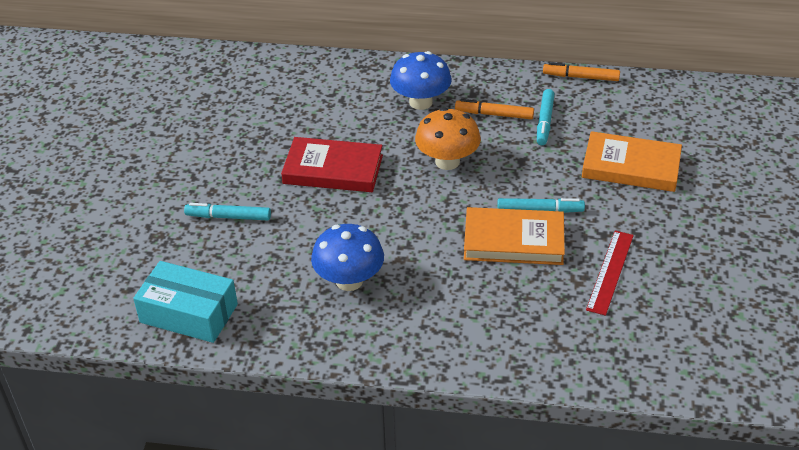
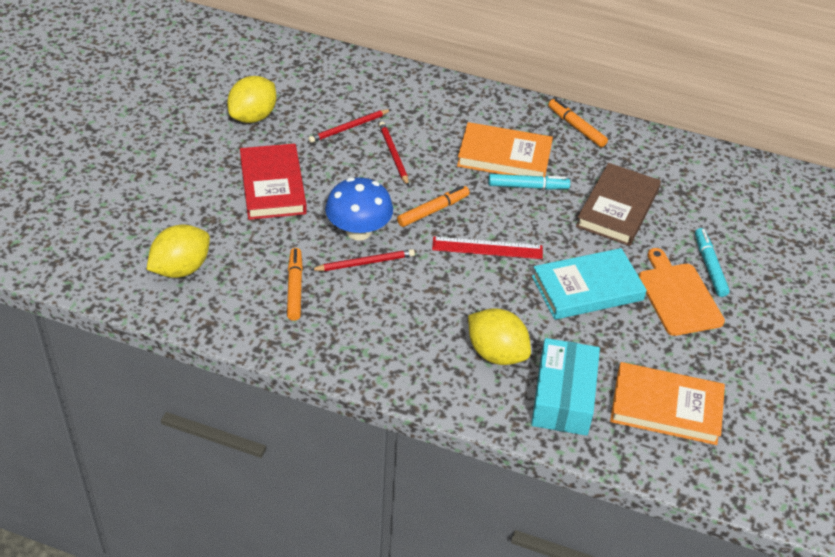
blue mushroom: [311,224,384,291] [390,51,452,110] = 2 -> [325,177,393,241] = 1
brown book: none = 0 -> [576,163,661,246] = 1
orange cutting board: none = 0 -> [639,248,725,336] = 1
orange marker: [455,99,534,119] [543,62,620,81] = 2 -> [287,248,303,321] [397,186,470,227] [548,99,608,147] = 3
orange mushroom: [415,108,481,170] = 1 -> none = 0
red pencil: none = 0 -> [308,109,392,143] [311,249,415,271] [379,122,409,187] = 3
turquoise book: none = 0 -> [532,248,647,320] = 1
turquoise marker: [184,203,271,220] [497,198,585,213] [537,89,555,145] = 3 -> [488,174,570,190] [695,228,730,297] = 2
yellow lemon: none = 0 -> [147,225,210,278] [227,76,277,123] [468,308,531,365] = 3

